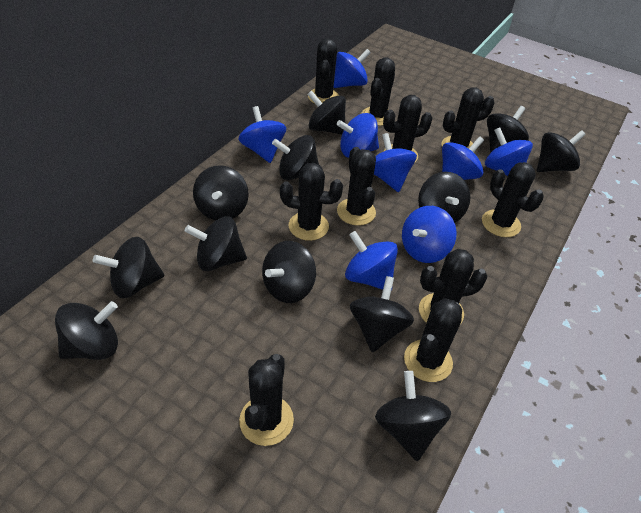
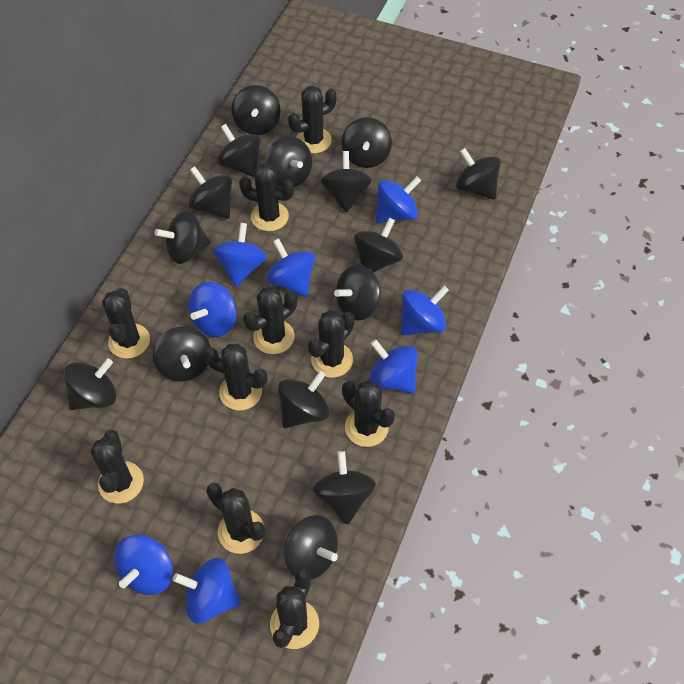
black spinning top: [55,301,118,360] [93,237,165,298] [185,216,247,271] [193,165,249,220] [262,241,316,303] [272,135,319,180] [307,90,346,135] [350,276,414,353] [375,371,451,461] [418,172,470,223] [487,106,529,152] [537,130,586,172] = 12 -> [64,358,116,410] [153,326,211,381] [154,211,210,264] [188,166,232,219] [217,124,261,177] [232,85,281,135] [265,136,312,187] [278,371,329,428] [284,515,338,579] [313,451,376,524] [321,151,372,213] [334,265,381,320] [342,117,392,168] [354,218,403,273] [456,148,501,200] = 15

